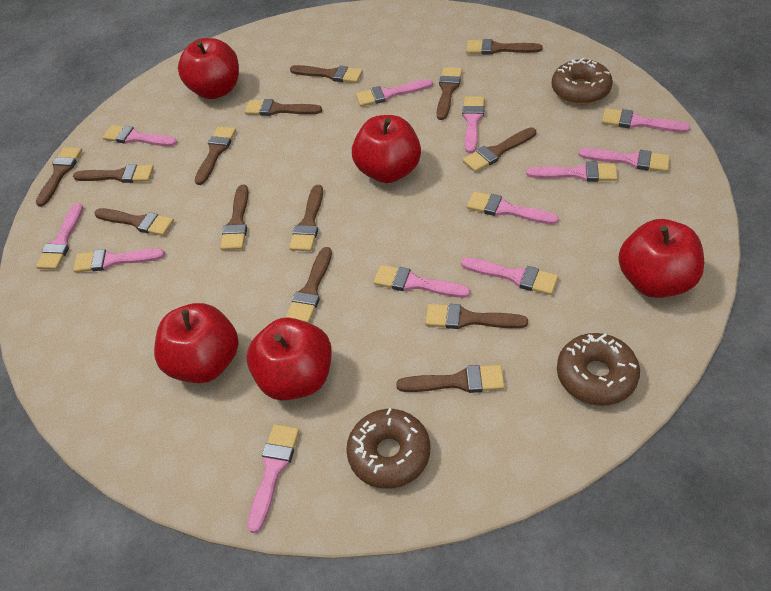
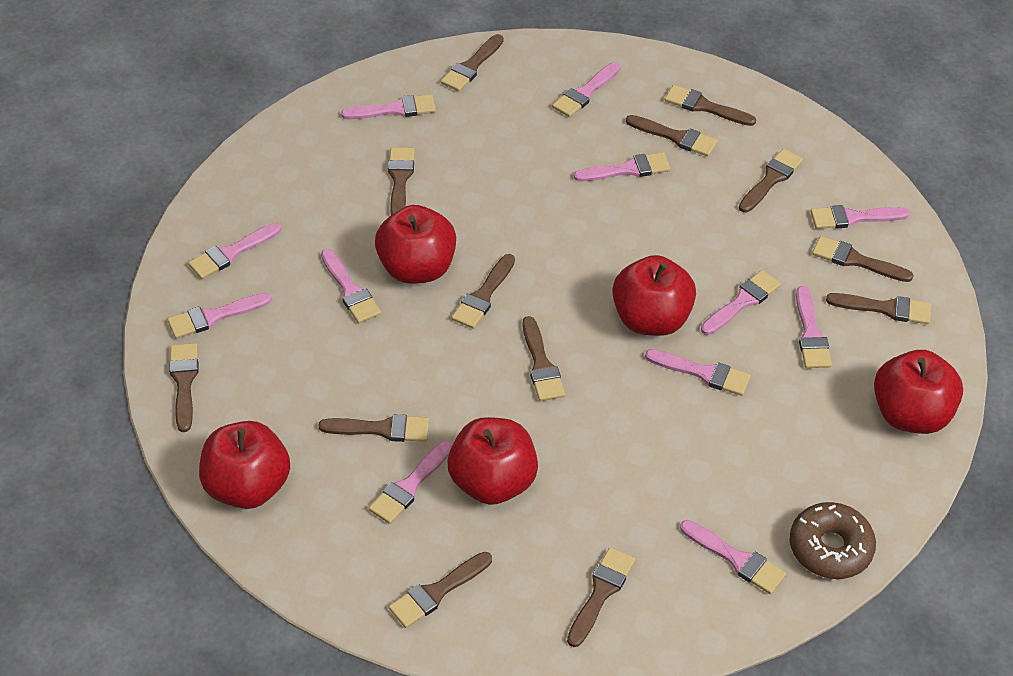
brown brush: [36,147,82,207] [73,164,154,183] [94,208,174,236] [195,127,236,185] [220,185,248,250] [245,99,322,116] [286,247,332,323] [289,185,323,251] [290,65,363,83] [396,365,505,393] [425,304,528,329] [437,67,462,120] [463,127,536,172] [466,39,542,55] = 14 -> [169,343,199,432] [319,414,429,442] [388,147,415,215] [389,552,492,628] [441,34,504,91] [451,254,515,329] [523,316,565,401] [567,547,635,647] [626,115,718,157] [665,85,756,126] [739,149,803,213] [812,236,914,282] [826,293,931,324] = 13
brown donut: [346,408,430,489] [552,58,613,104] [557,333,640,406] = 3 -> [790,502,876,579] = 1

